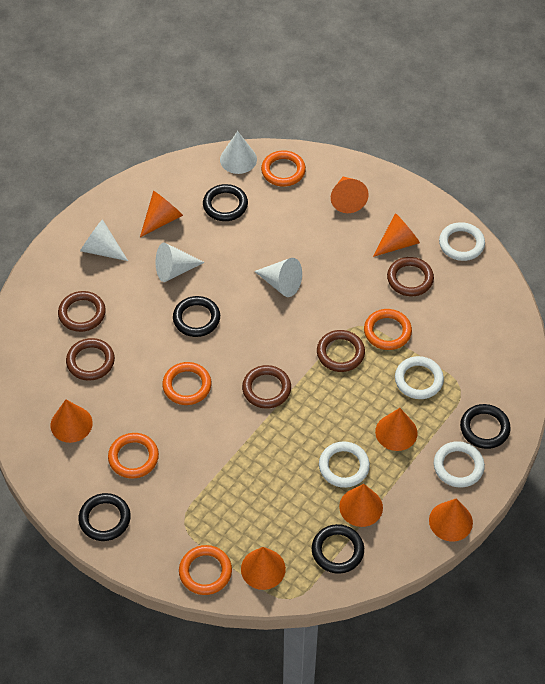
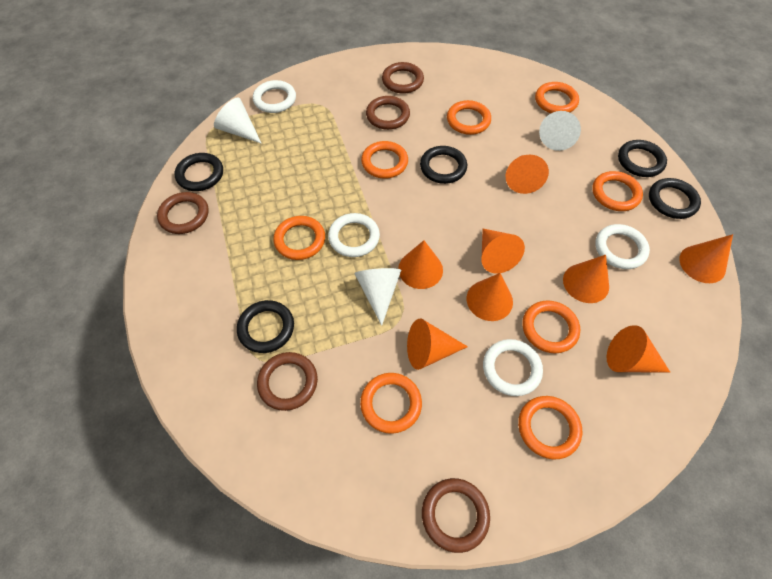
orange ring: [108,433,159,479] [162,362,212,405] [179,545,232,595] [261,150,306,187] [364,309,412,350] = 5 -> [274,216,325,260] [360,373,422,434] [361,141,408,179] [447,100,491,135] [518,396,582,459] [522,300,580,353] [535,82,579,113] [592,171,643,211] = 8
white cone: [80,219,128,261] [156,242,205,282] [220,131,257,174] [254,258,302,297] = 4 -> [214,98,262,144] [354,268,401,326] [539,111,581,151] = 3

